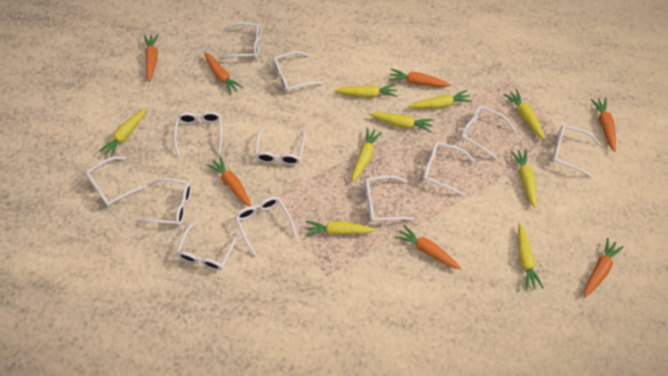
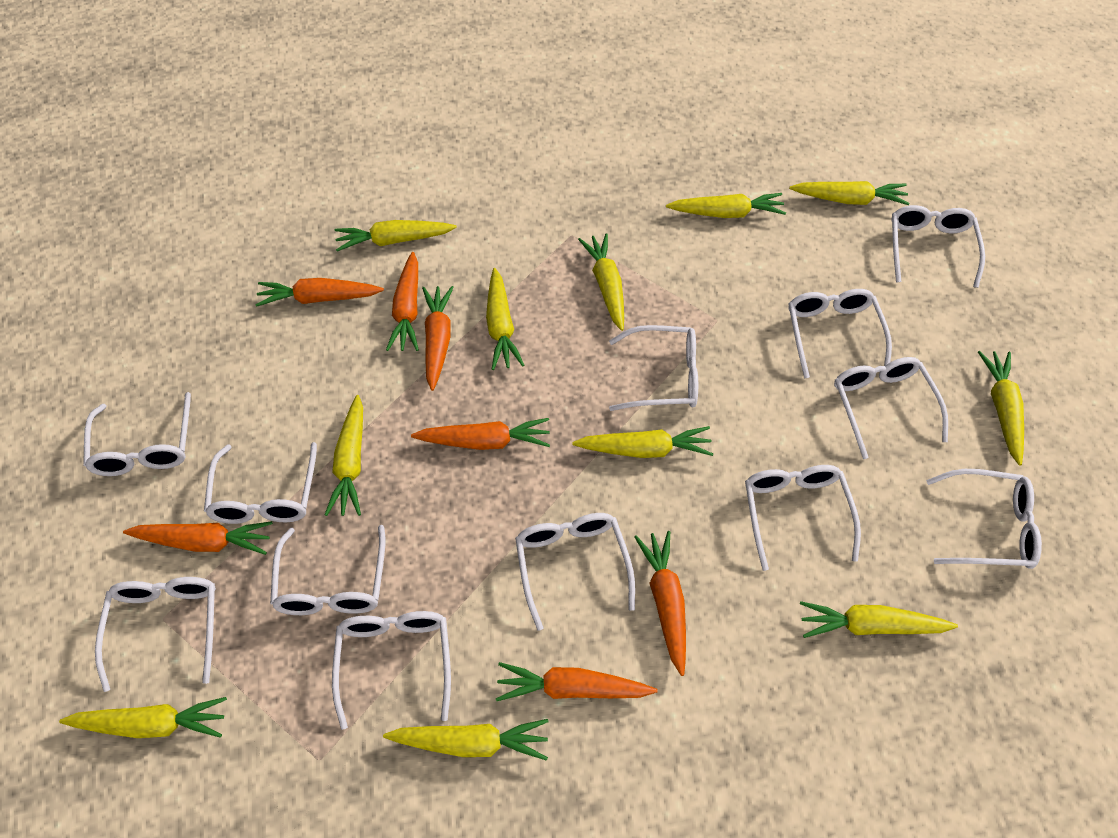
yellow carrot: [99,108,146,157] [305,221,376,236] [334,84,397,98] [352,127,382,183] [369,112,434,132] [409,90,472,109] [504,89,545,140] [510,149,537,208] [518,223,544,290] = 9 -> [59,697,227,738] [325,395,363,516] [335,220,457,251] [383,719,548,761] [486,268,524,370] [572,426,713,458] [578,234,624,331] [666,193,786,218] [789,181,910,205] [800,601,958,638] [978,351,1024,466] = 11

